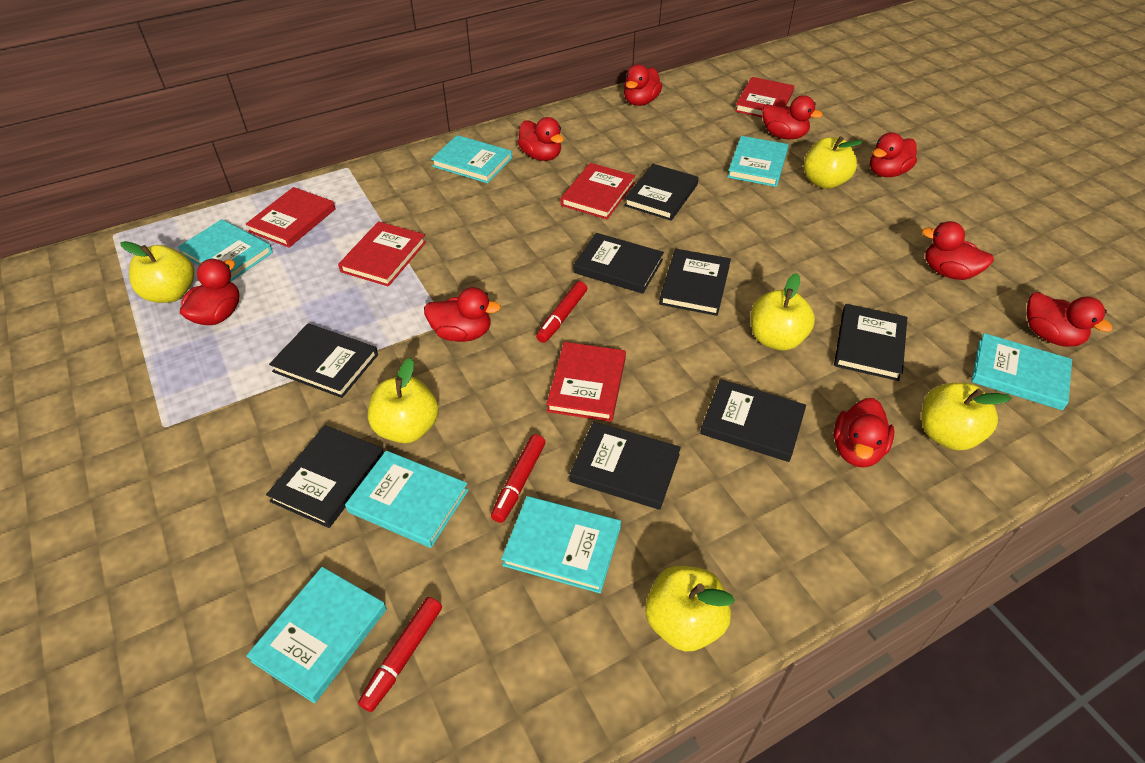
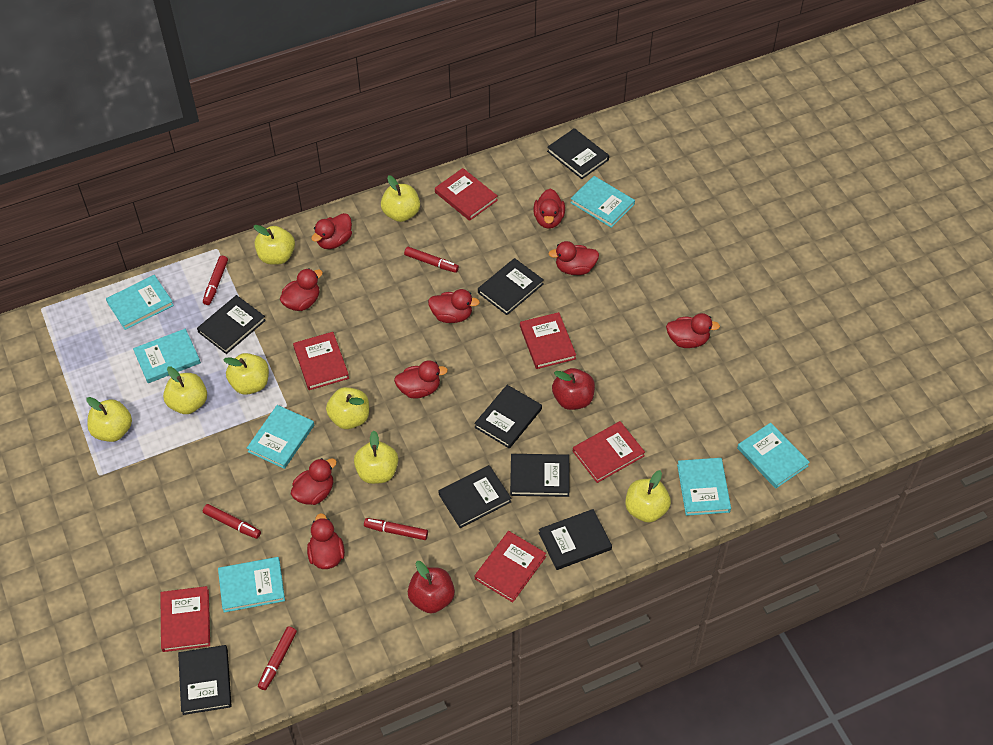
red apple: none = 0 -> [408,561,455,614] [552,368,595,410] = 2
red book: [245,187,335,248] [338,221,426,287] [546,342,626,422] [561,163,635,219] [735,77,794,118] = 5 -> [160,586,210,652] [293,332,349,390] [435,168,498,221] [475,531,546,603] [520,312,576,369] [573,421,645,483] = 6
red marker: [358,597,442,712] [491,434,545,523] [536,281,587,343] = 3 -> [203,256,228,305] [203,504,261,539] [258,626,297,690] [364,518,428,540] [404,247,459,273] = 5
yellow apple: [120,241,194,303] [368,358,439,443] [645,566,735,651] [751,273,815,351] [804,136,863,189] [921,383,1011,451] = 6 -> [86,397,132,442] [163,366,207,414] [223,353,269,395] [253,225,295,265] [326,387,369,429] [354,431,398,484] [381,175,420,222] [625,470,671,523] = 8

